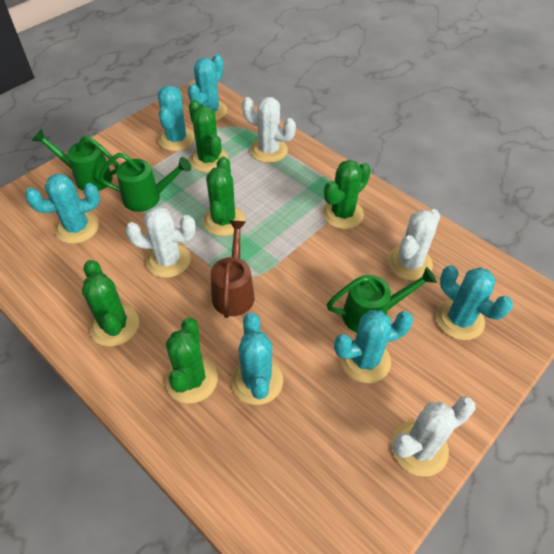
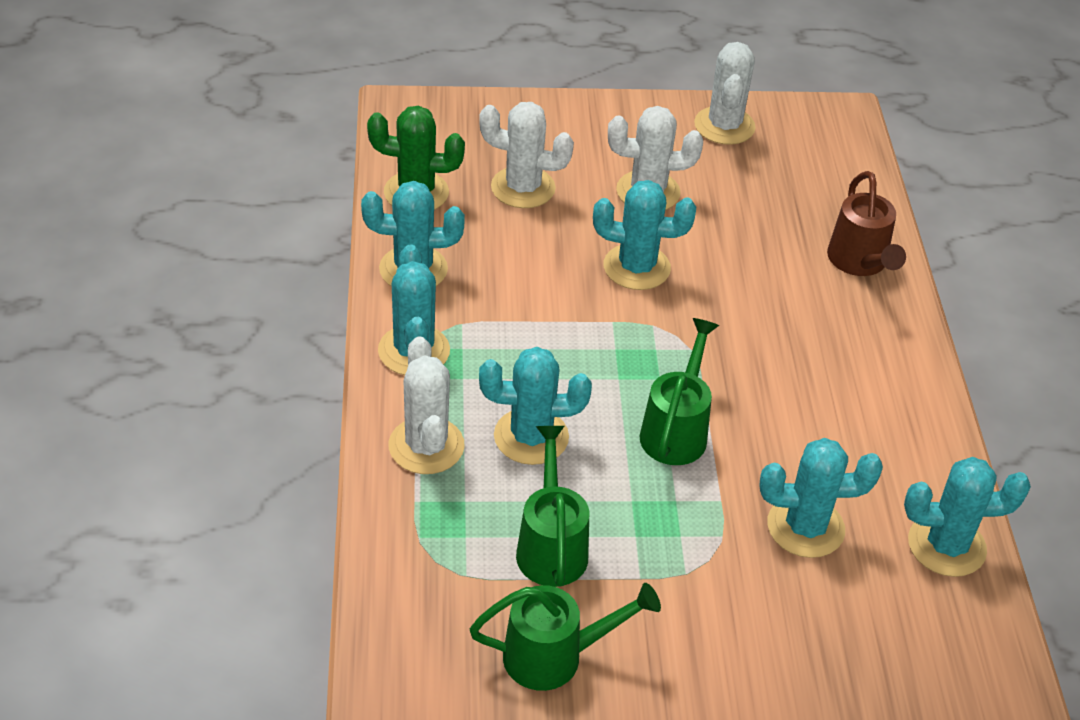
green cactus: [82,260,139,346] [165,318,218,403] [189,100,228,173] [203,156,245,236] [322,160,371,229] = 5 -> [367,106,465,210] = 1

